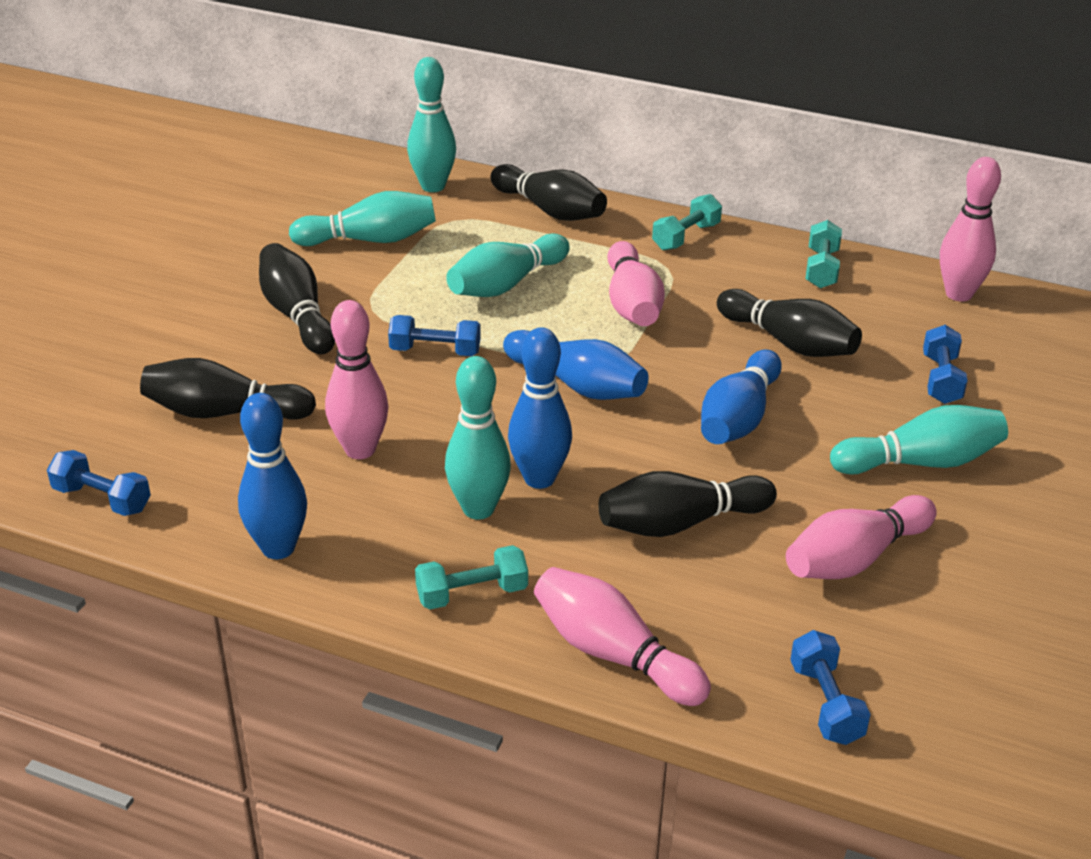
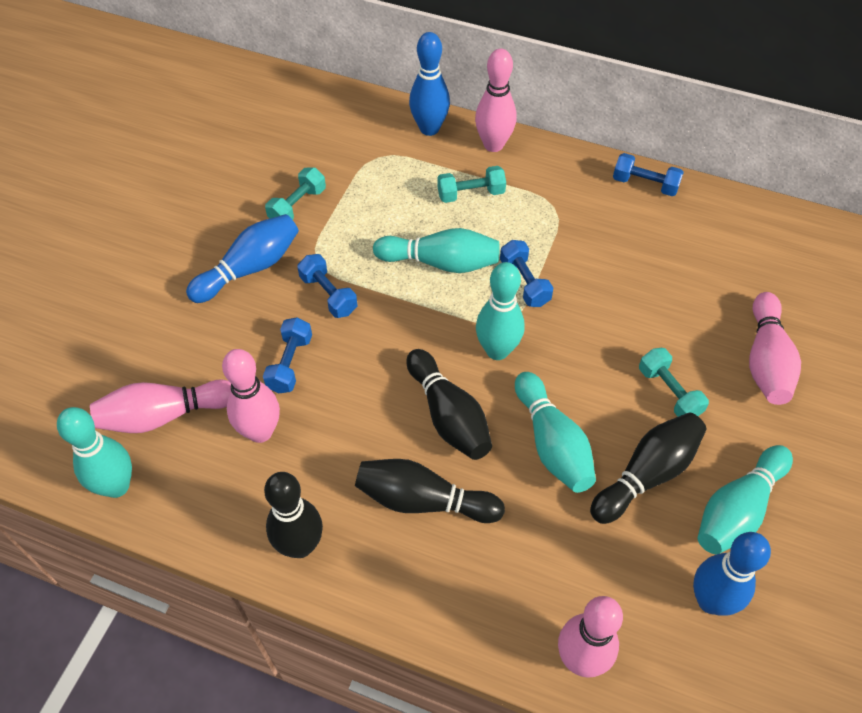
black bowling pin: [140,358,316,420] [259,243,335,354] [491,164,607,221] [598,471,777,537] [717,289,862,357] = 5 -> [264,472,323,558] [355,459,505,523] [406,349,492,460] [590,412,707,524] = 4
blue bowling pin: [238,393,307,559] [503,330,649,400] [508,327,572,489] [701,349,782,444] = 4 -> [186,214,299,303] [409,32,450,136] [693,532,771,616] = 3

